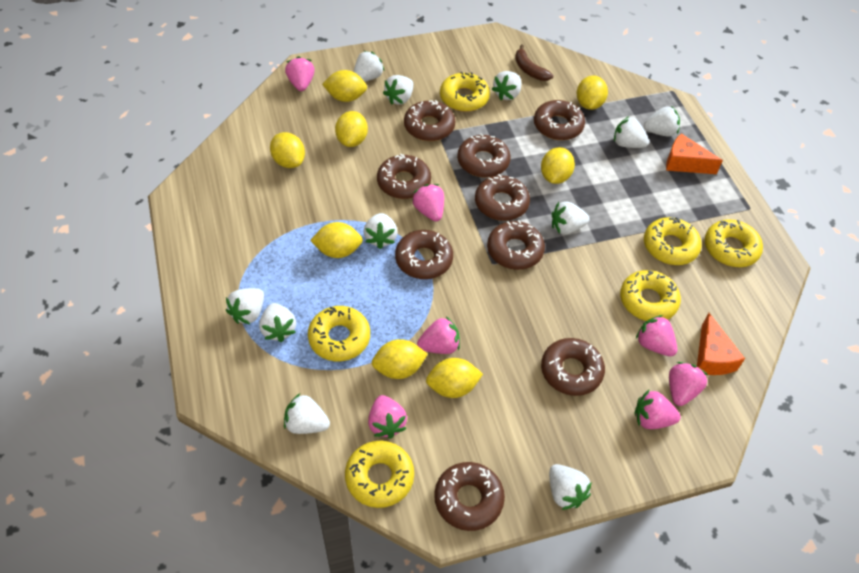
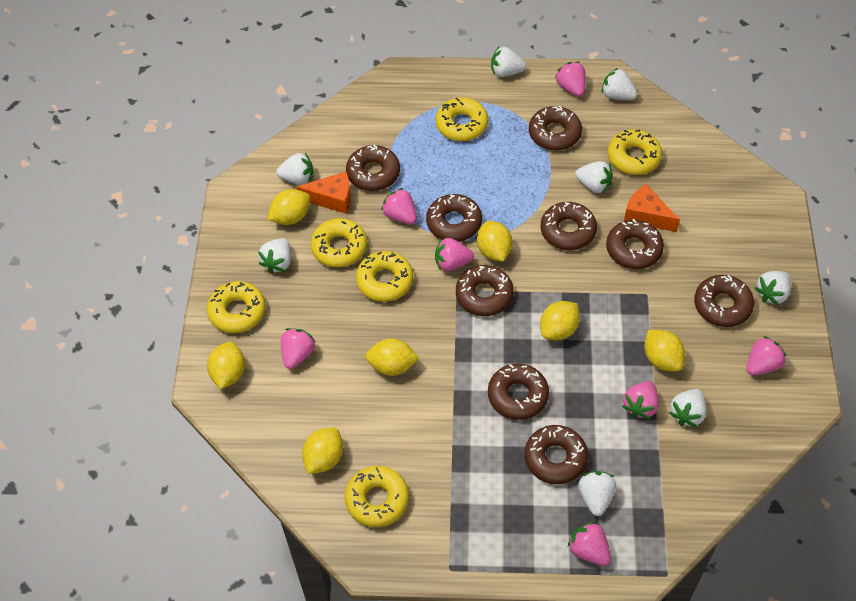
brown banana: [515,44,554,81] = 1 -> none = 0
white strawberry: [226,288,264,325] [259,303,296,342] [284,393,330,434] [354,51,384,82] [364,213,397,249] [383,75,413,104] [492,71,521,100] [549,464,592,510] [552,201,590,235] [614,116,649,148] [644,106,680,137] = 11 -> [258,238,291,274] [276,153,313,185] [491,47,526,77] [575,161,613,193] [578,471,616,516] [602,68,637,100] [669,389,707,427] [755,271,791,305] = 8
yellow lemon: [270,132,305,168] [310,222,363,258] [322,70,367,102] [335,111,368,147] [372,339,428,379] [426,358,483,398] [541,147,575,184] [576,75,608,110] = 8 -> [207,342,245,389] [268,189,310,225] [302,427,343,474] [365,339,419,376] [477,221,512,262] [540,301,580,340] [644,330,685,371] = 7

